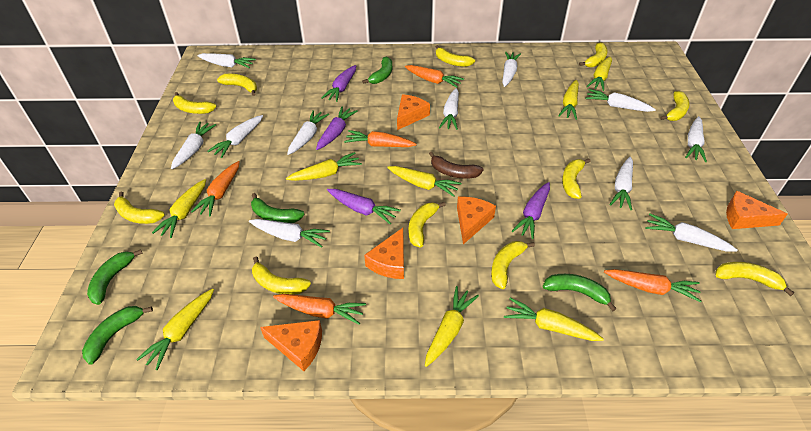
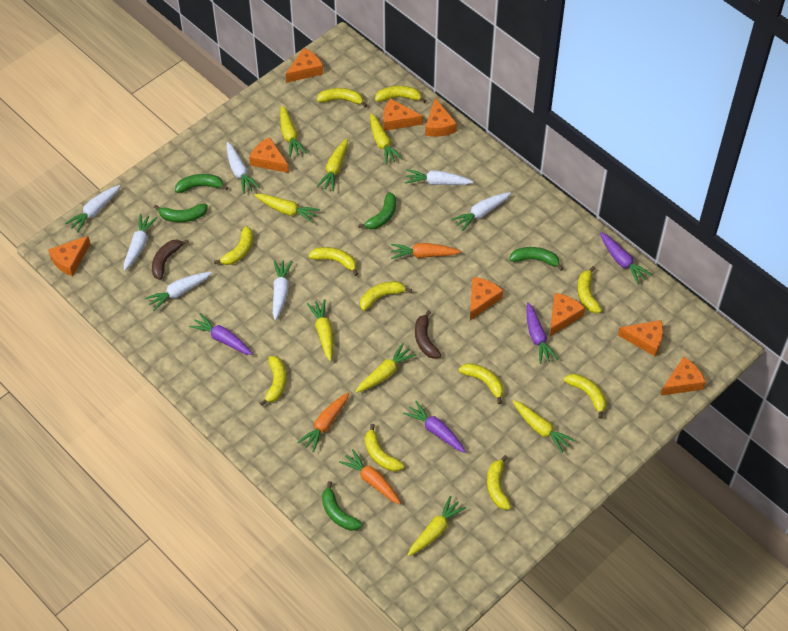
brown banana: [429,152,483,179] = 1 -> [152,239,189,280] [415,310,441,359] = 2
orange carrot: [191,161,240,216] [273,294,366,325] [344,130,417,147] [405,65,464,88] [604,269,701,302] = 5 -> [297,393,349,452] [339,449,401,504] [391,243,461,259] = 3
orange cheese: [260,320,322,371] [364,228,404,279] [397,94,430,130] [457,197,496,244] [726,191,788,229] = 5 -> [48,236,90,276] [249,137,289,173] [286,48,323,83] [383,98,423,131] [425,98,457,137] [470,277,503,320] [550,293,585,336] [618,320,663,356] [660,357,706,396] = 9
white carrot: [171,122,216,169] [197,53,256,68] [207,115,263,158] [249,219,330,248] [287,110,329,155] [439,88,459,130] [502,51,521,87] [586,89,656,112] [610,157,633,211] [645,214,738,252] [685,116,707,162] = 11 -> [65,185,120,233] [124,214,157,271] [145,272,212,311] [227,142,260,194] [273,260,293,320] [405,169,473,185] [451,192,511,231] = 7

